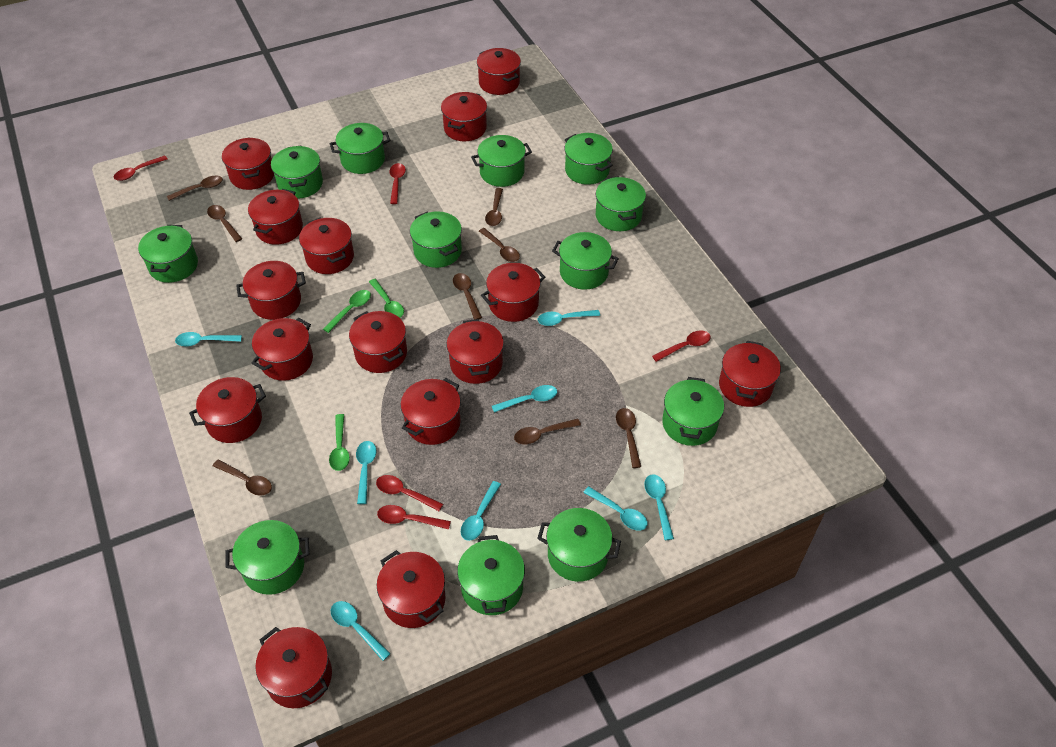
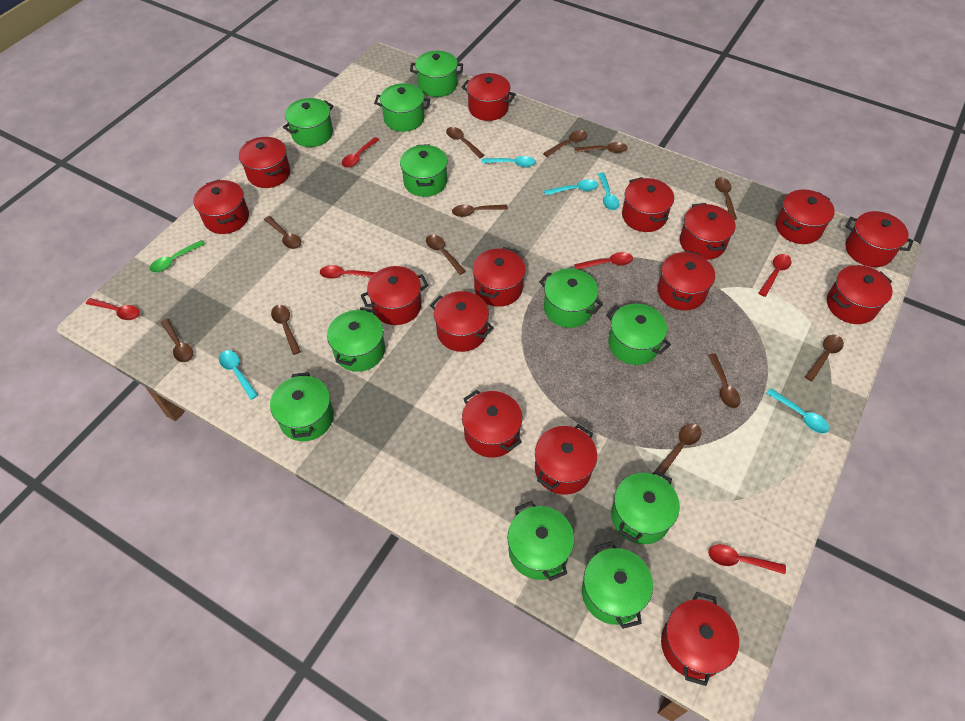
brown spoon: [167,176,223,201] [207,205,242,242] [212,459,272,496] [453,273,482,319] [479,228,520,262] [485,188,503,226] [514,419,581,444] [616,408,641,468] = 8 -> [161,319,193,362] [264,216,301,249] [271,305,301,355] [426,235,466,275] [446,127,484,158] [452,205,508,217] [543,130,587,157] [575,142,628,153] [656,423,701,474] [708,353,740,408] [715,177,737,220] [805,335,844,381] = 12
green pot: [138,225,198,283] [225,520,309,595] [271,146,323,199] [330,123,390,174] [410,211,462,268] [457,535,525,615] [471,135,532,187] [537,508,621,582] [552,232,619,290] [564,133,613,185] [596,176,646,231] [662,377,724,446] = 12 -> [270,372,334,441] [283,98,334,147] [327,307,385,372] [374,83,430,132] [400,144,447,197] [410,51,463,97] [508,501,574,581] [539,268,603,328] [582,541,653,629] [606,304,671,365] [611,470,680,544] = 11
green spoon: [323,290,371,333] [329,414,350,471] [369,279,404,318] = 3 -> [150,240,205,273] = 1
red spoon: [114,155,168,181] [376,475,443,511] [377,505,451,530] [390,163,406,204] [652,330,711,362] = 5 -> [86,298,140,320] [320,265,376,279] [342,137,379,168] [574,252,633,270] [708,544,786,574] [759,254,791,297] = 6
turquoise spoon: [175,332,242,347] [331,601,391,661] [356,441,377,504] [461,481,501,541] [492,385,557,413] [538,310,600,326] [583,486,647,531] [644,475,674,540] = 8 -> [219,350,258,400] [482,156,535,167] [544,179,599,196] [598,173,619,210] [766,388,829,434] = 5

